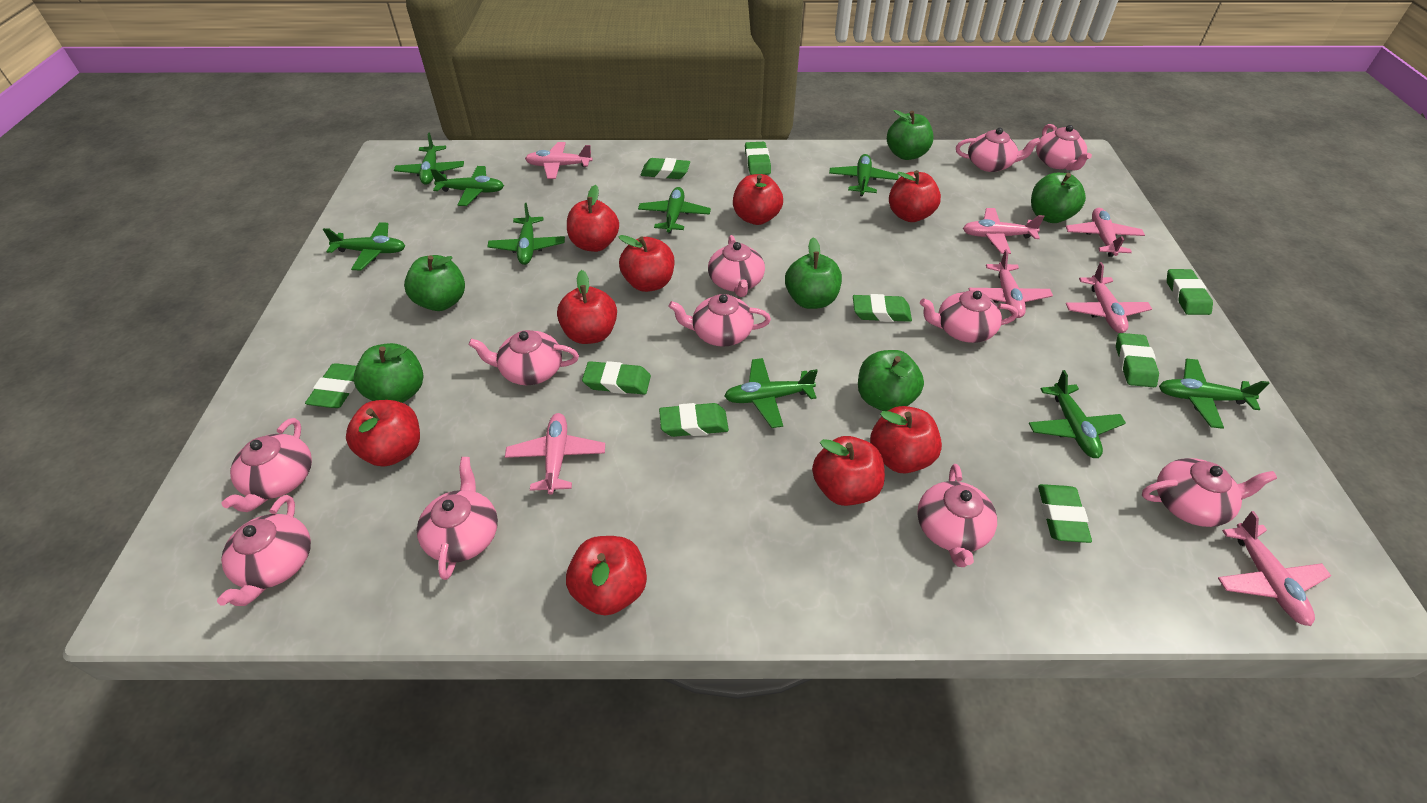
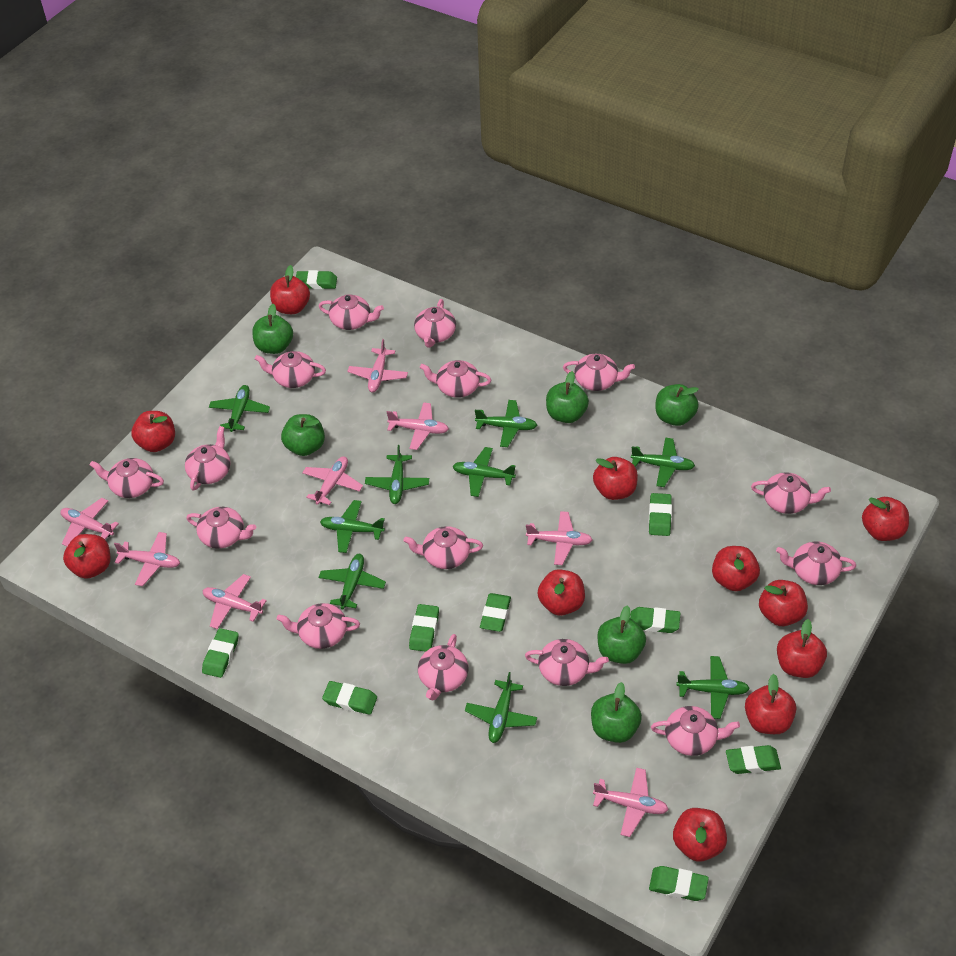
pink plane: [505,413,605,495] [525,142,593,179] [963,208,1045,254] [968,249,1053,318] [1066,208,1145,257] [1066,262,1152,333] [1218,511,1331,626] = 7 -> [60,498,119,546] [114,532,180,586] [203,574,267,629] [302,456,363,505] [347,339,408,392] [387,402,449,450] [526,511,593,565] [593,768,669,837] = 8
pink teapot: [217,495,311,606] [221,418,312,512] [417,457,498,580] [468,330,579,385] [668,294,771,347] [708,235,765,297] [917,464,997,567] [920,290,1018,343] [956,128,1041,172] [1036,124,1092,170] [1142,458,1277,527] = 11 -> [90,458,164,498] [185,426,231,491] [186,507,256,549] [255,351,326,388] [277,603,360,649] [318,294,384,330] [403,526,483,569] [414,299,456,348] [418,634,469,700] [420,360,491,398] [525,639,609,686] [563,354,635,391] [651,706,740,756] [751,472,831,514] [776,542,856,585] = 15
red apple: [346,400,420,467] [557,270,617,344] [566,536,647,616] [567,185,619,252] [618,235,674,292] [733,174,783,225] [812,436,885,506] [870,406,942,473] [889,170,941,222] = 9 -> [63,534,110,579] [131,411,175,452] [270,265,310,314] [537,569,585,616] [593,457,638,500] [673,808,727,862] [712,546,760,591] [745,674,796,734] [759,580,808,626] [777,619,827,678] [862,497,909,541] = 11

